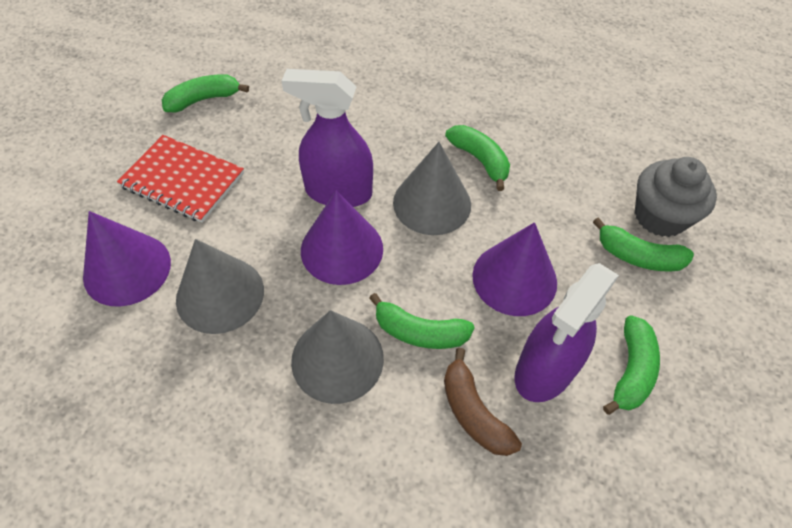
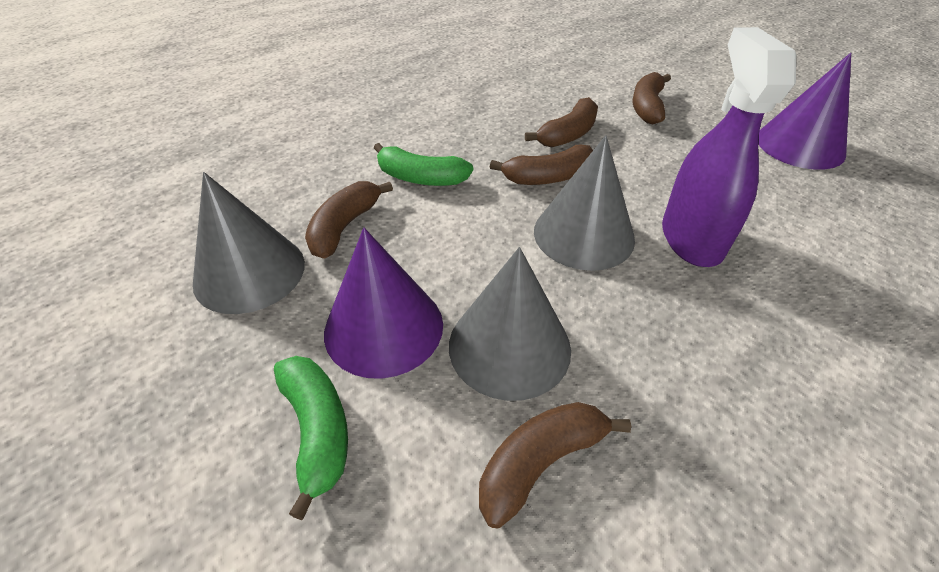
brown banana: [444,348,522,456] = 1 -> [305,181,393,259] [479,402,631,528] [490,144,593,185] [525,97,598,147] [632,72,671,124] = 5
green banana: [162,74,249,112] [369,293,475,349] [445,125,510,191] [593,217,694,272] [603,315,660,415] = 5 -> [274,356,348,520] [374,143,473,186] = 2
grey cupcake: [635,157,717,237] = 1 -> none = 0
purple cone: [83,211,171,307] [301,190,383,285] [472,222,557,316] = 3 -> [324,228,443,379] [758,53,851,170] = 2
purple spray bottle: [281,69,373,207] [515,263,619,402] = 2 -> [662,27,796,267] = 1
red notebook: [117,135,244,223] = 1 -> none = 0

